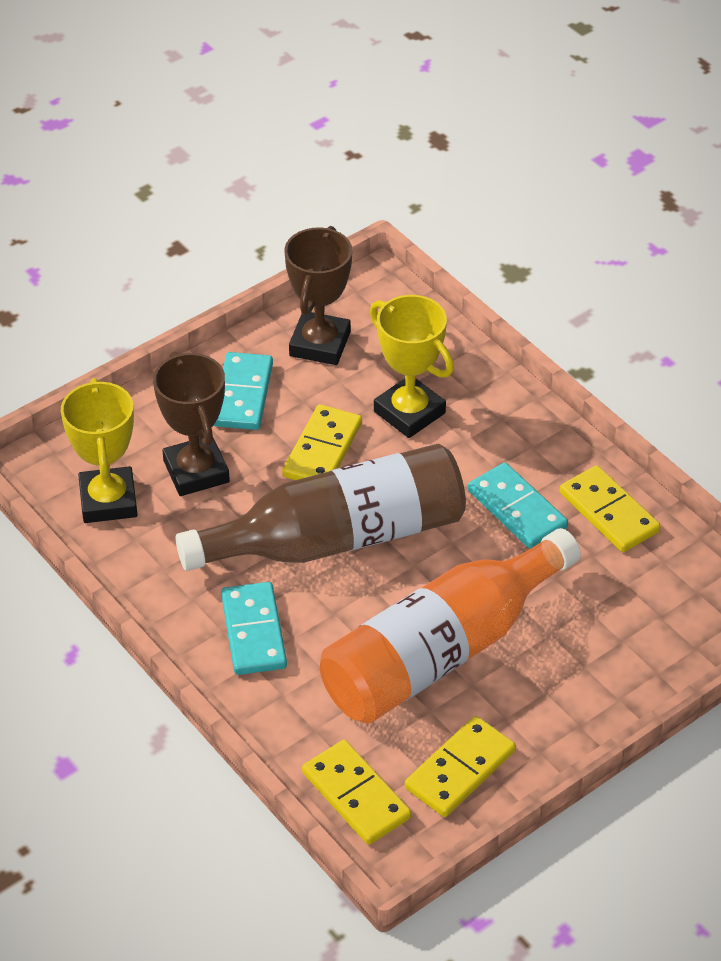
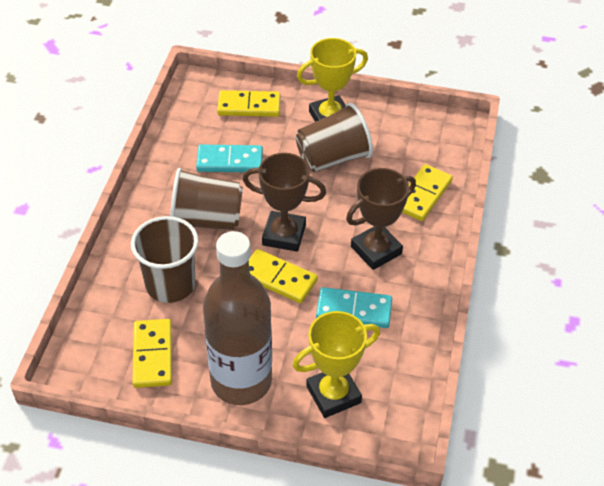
brown cup: none = 0 -> [131,216,199,303] [170,168,243,230] [296,103,373,172] = 3
orange bottle: [320,528,581,724] = 1 -> none = 0
turquoise domino: [214,352,273,430] [221,582,287,675] [468,462,568,549] = 3 -> [196,144,263,172] [316,287,392,328] = 2

